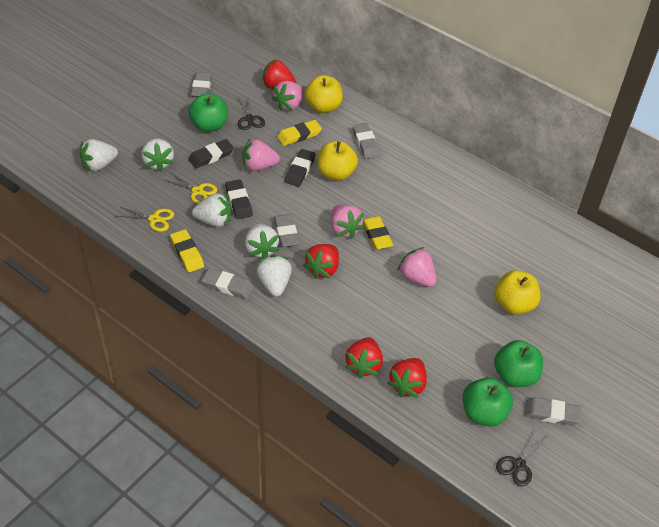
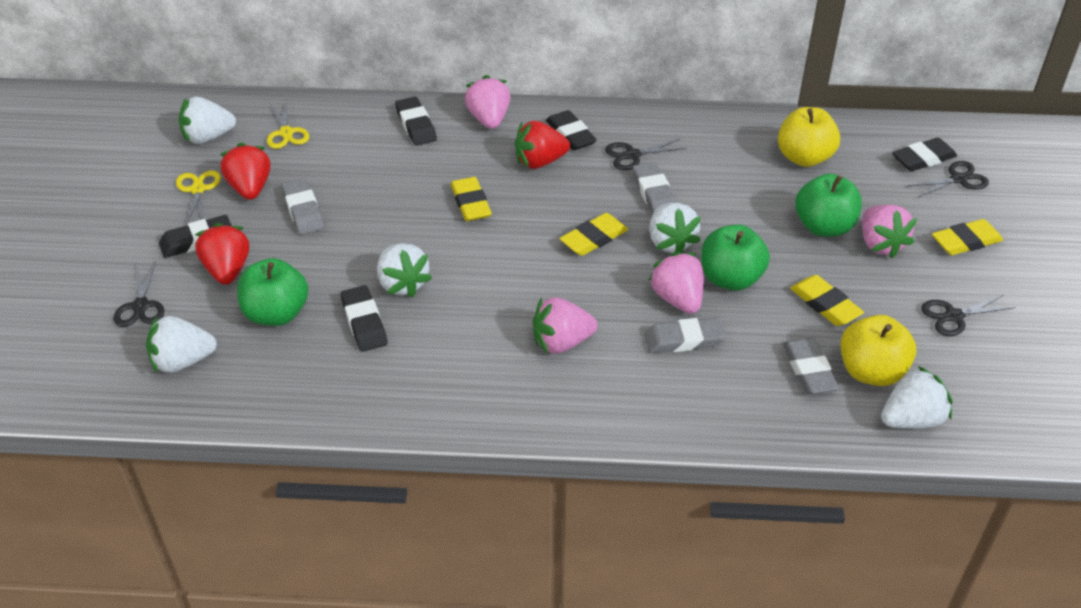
black eraser: [189,139,234,168] [225,179,253,219] [285,149,316,187] = 3 -> [159,215,232,258] [341,285,388,352] [395,97,437,146] [546,110,597,150] [892,138,957,171] = 5
black scissors: [238,95,265,130] [496,429,547,487] = 2 -> [114,261,165,327] [605,139,687,170] [907,161,989,198] [921,295,1015,336] = 4
grey eraser: [191,72,212,97] [202,268,254,299] [274,214,299,247] [353,123,380,159] [524,397,582,425] = 5 -> [282,178,324,235] [633,162,677,214] [644,318,726,353] [783,338,839,394] = 4
red strawberry: [262,59,296,89] [303,244,339,279] [345,337,383,378] [387,358,427,398] = 4 -> [195,223,249,285] [220,143,271,200] [515,121,570,169] = 3
yellow apple: [304,75,343,113] [317,141,358,181] [494,270,541,315] = 3 -> [778,107,840,167] [840,315,916,386] = 2
yellow eraser: [170,229,204,272] [277,120,322,146] [363,216,393,250] = 3 -> [451,177,492,221] [560,213,628,256] [790,275,864,326] [932,219,1003,255] = 4

